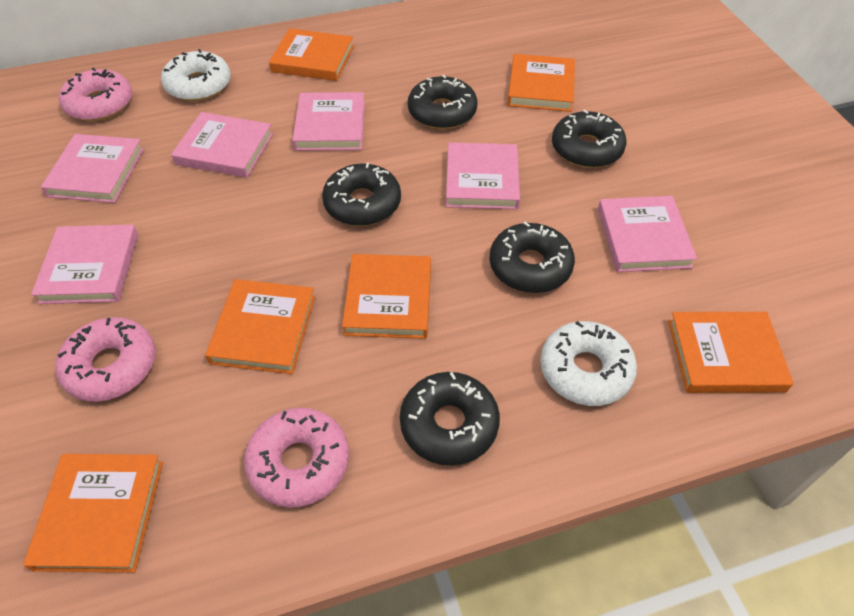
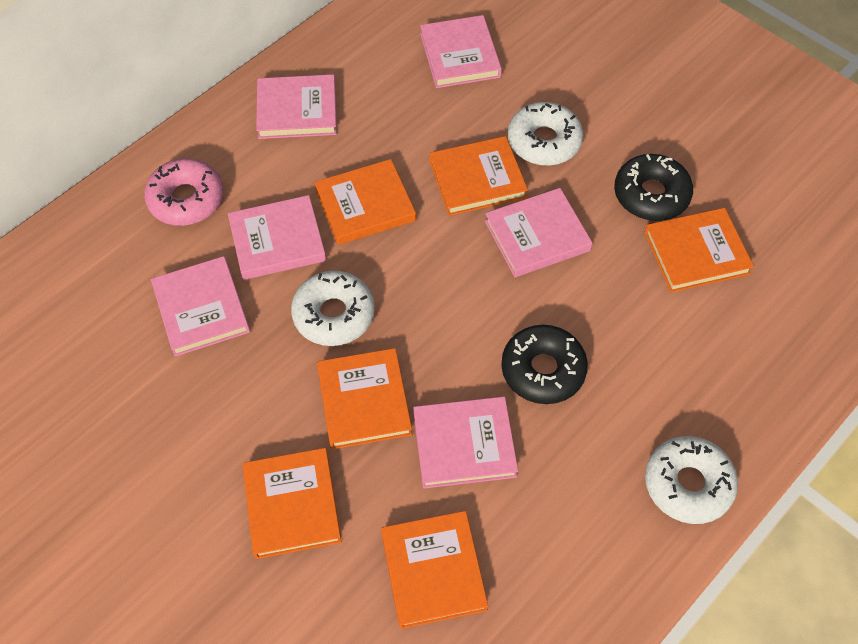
black donut: [322,163,401,226] [400,372,500,466] [408,74,477,129] [490,221,575,293] [552,109,627,168] = 5 -> [501,325,588,404] [614,154,693,221] = 2
pink donut: [55,317,155,402] [59,68,132,121] [244,408,349,508] = 3 -> [144,158,224,226] = 1
white donut: [161,49,231,101] [540,321,637,406] = 2 -> [291,271,375,346] [508,102,583,166] [645,436,738,524] = 3

